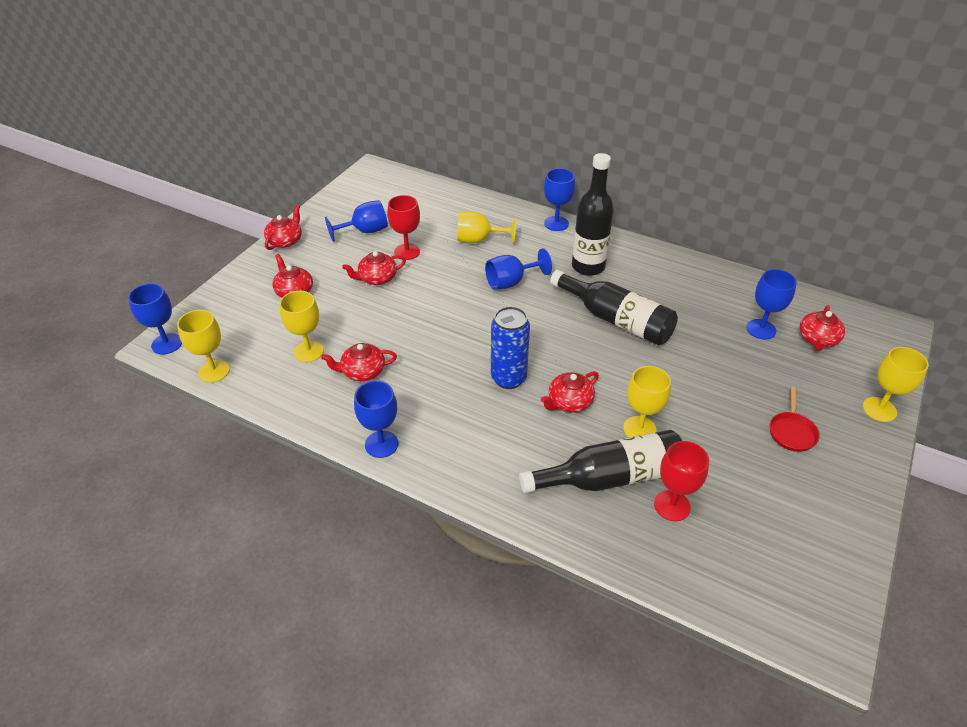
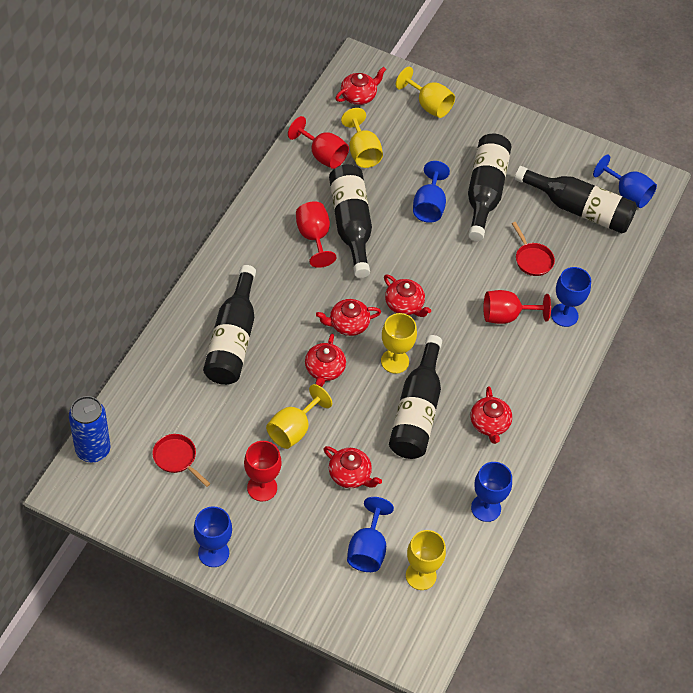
black bottle: [519,430,682,493] [550,270,678,346] [572,153,614,276] = 3 -> [203,265,256,385] [329,164,372,278] [389,335,442,459] [468,134,511,241] [515,166,637,233] = 5
red goblet: [387,195,420,260] [654,441,709,521] = 2 -> [244,441,282,501] [288,116,349,169] [296,202,336,268] [483,290,551,324] = 4
red pan: [770,386,820,452] = 1 -> [152,434,211,487] [512,222,555,276] = 2

